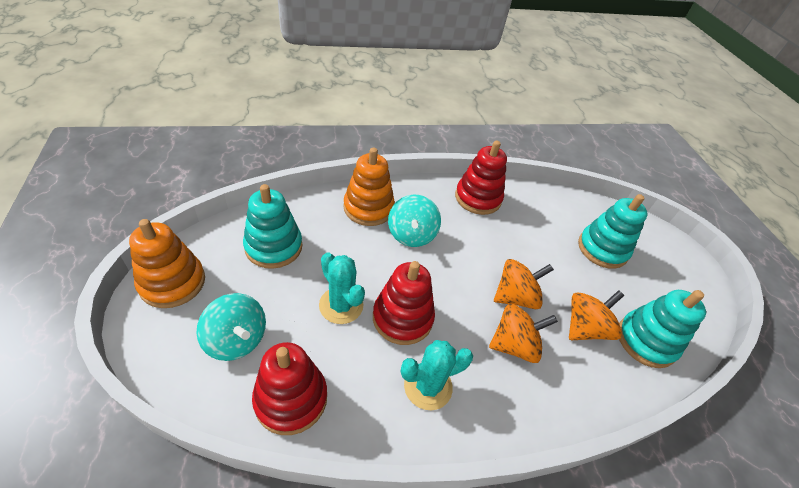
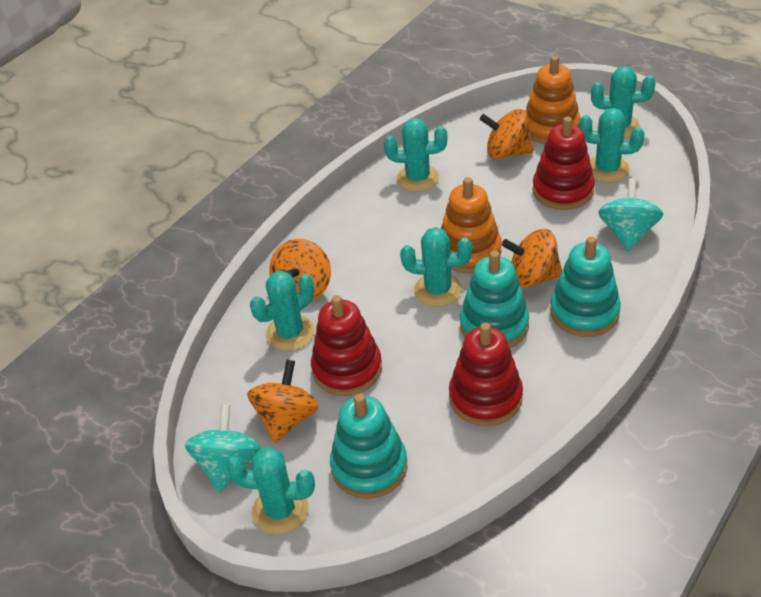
orange spinning top: [489,304,558,363] [494,259,554,309] [569,290,624,340] = 3 -> [247,360,319,443] [269,239,331,301] [480,109,534,159] [502,229,562,288] = 4
turquoise cactus: [319,252,365,324] [401,340,473,410] = 2 -> [226,447,315,535] [250,271,315,351] [384,118,447,192] [400,227,472,307] [579,108,644,183] [591,66,656,138] = 6

